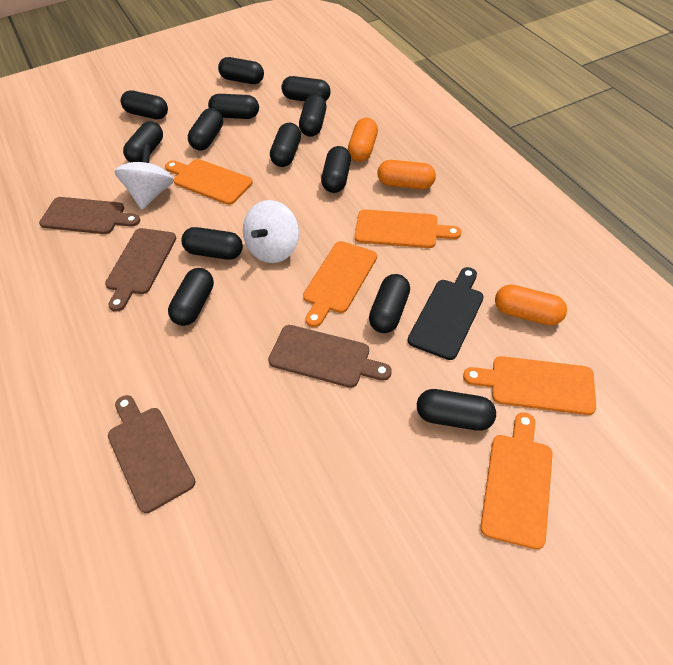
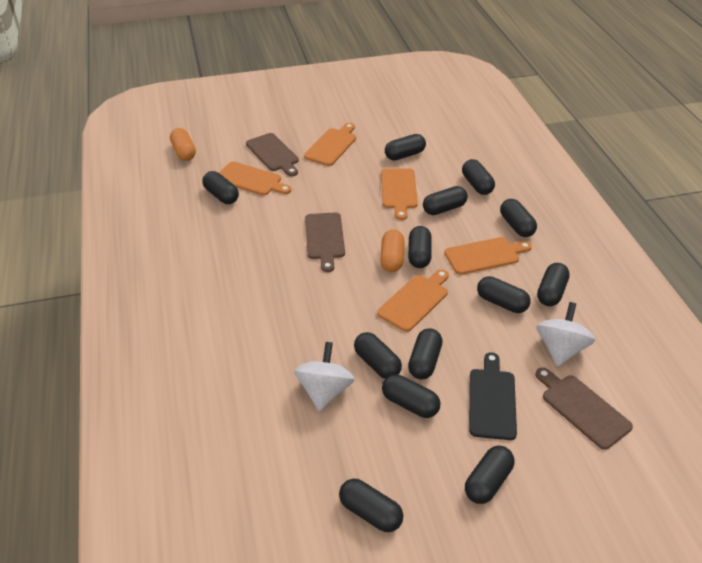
brown cutting board: [39,197,140,234] [105,228,176,312] [108,395,195,513] [268,325,392,388] = 4 -> [246,133,299,176] [305,213,345,272] [535,367,633,450] = 3
orange capsule: [348,118,378,162] [377,160,436,189] [495,285,567,326] = 3 -> [170,128,196,161] [380,230,405,272] = 2

